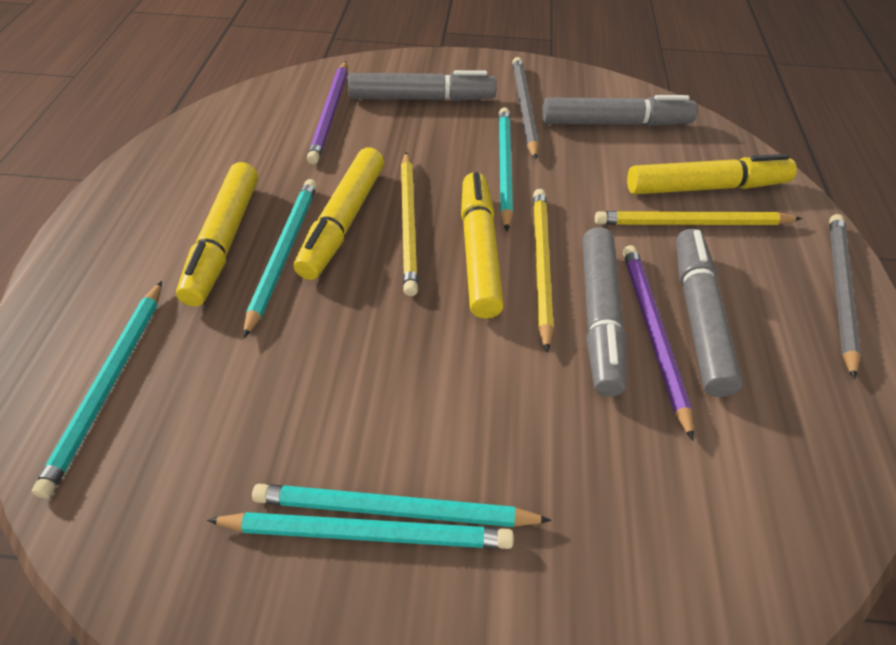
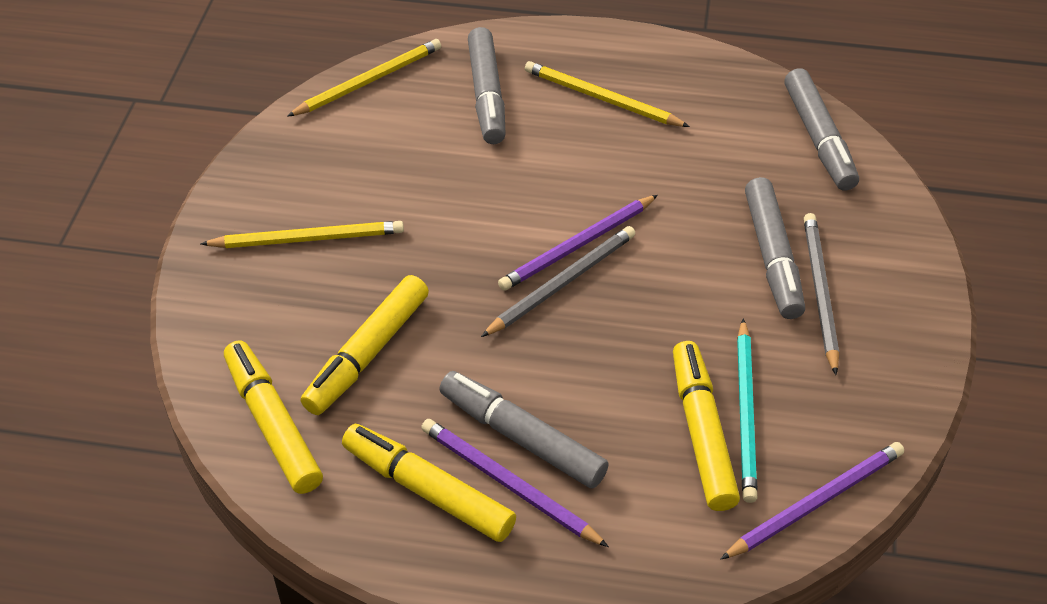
purple pencil: [307,61,347,165] [623,245,694,441] = 2 -> [421,419,609,547] [498,195,658,291] [720,442,904,560] = 3
turquoise pencil: [32,281,162,498] [207,512,514,549] [243,179,317,338] [252,484,552,527] [499,107,513,231] = 5 -> [737,318,758,503] = 1

